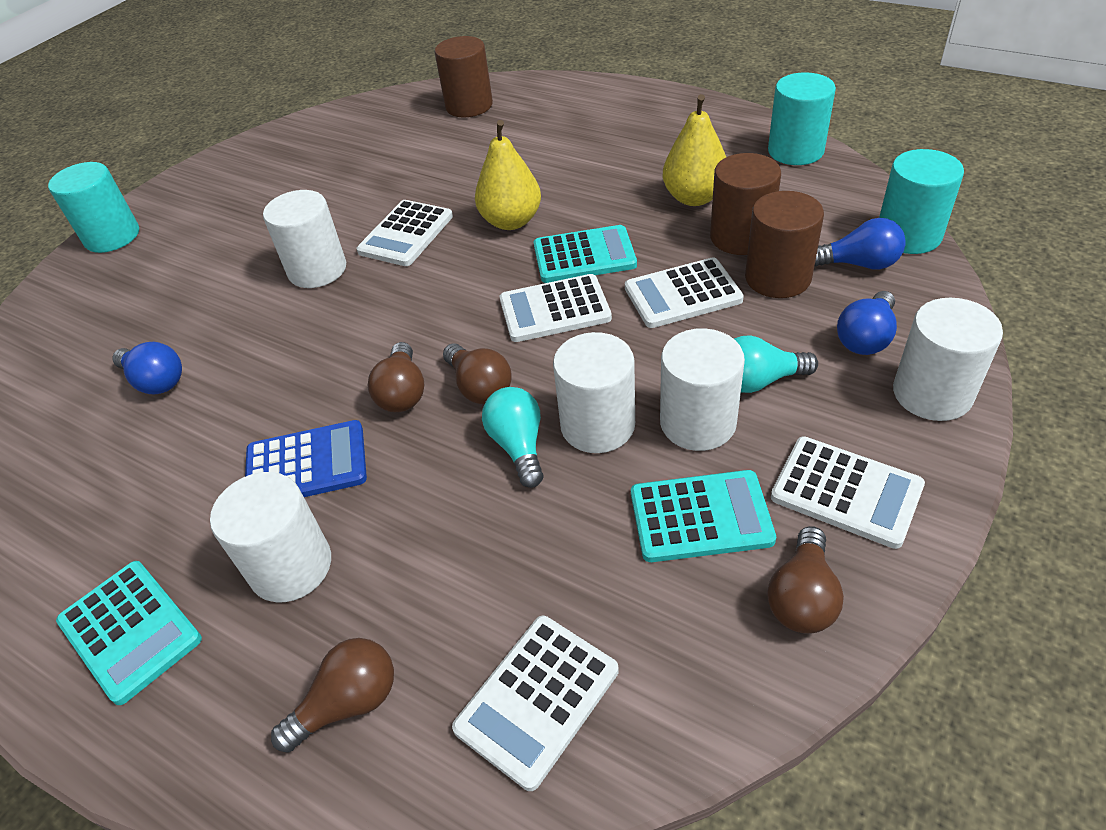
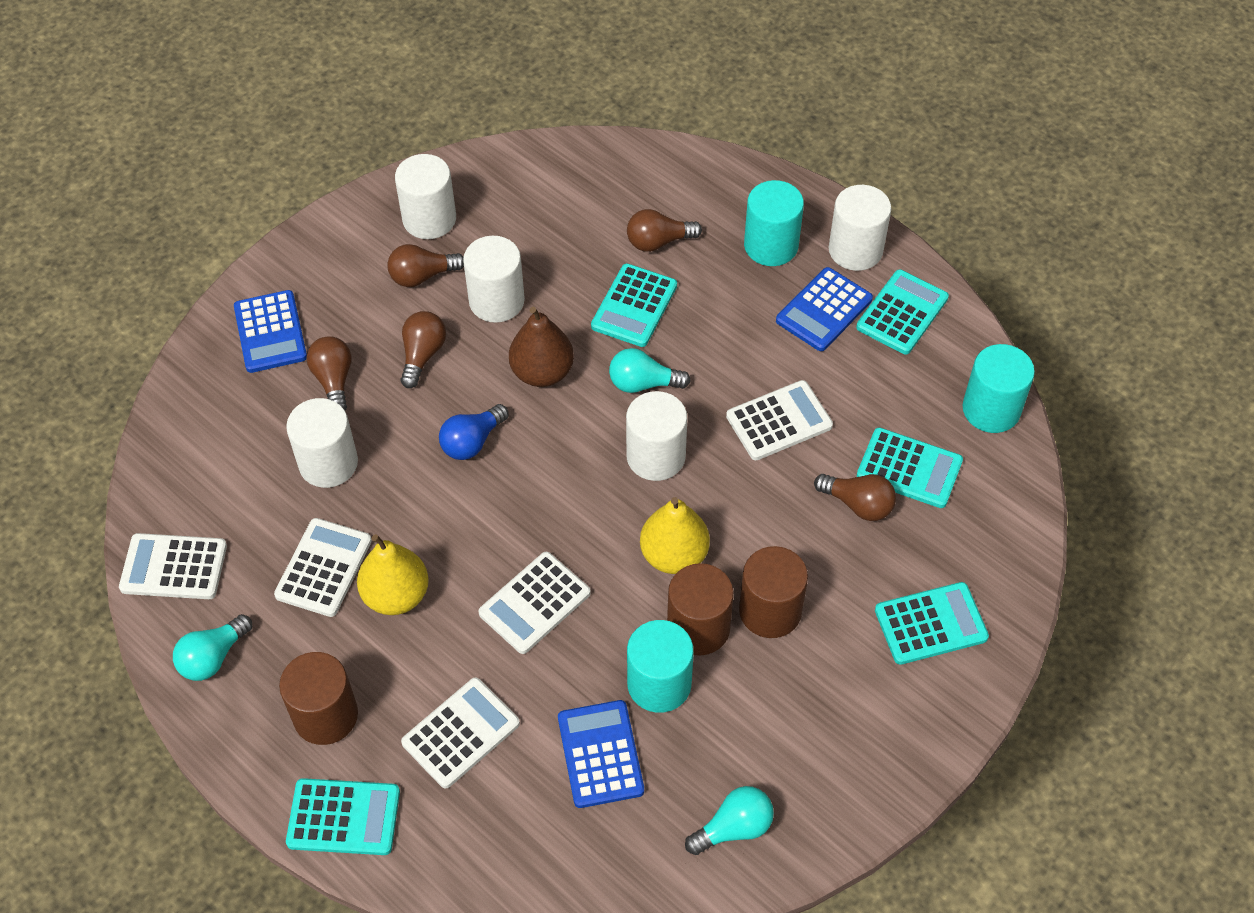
blue calculator: [245,420,367,497] = 1 -> [234,290,307,373] [558,700,644,808] [776,267,873,351] = 3
blue light bulb: [112,342,182,395] [815,218,906,270] [837,291,897,355] = 3 -> [439,404,509,460] = 1
brown light bulb: [271,638,394,753] [368,342,424,412] [443,343,512,404] [767,526,844,634] = 4 -> [307,336,352,411] [387,244,464,287] [401,311,446,388] [627,209,702,252] [814,474,896,521] = 5
brown pear: none = 0 -> [509,307,574,387] = 1
turquoise calculator: [56,561,202,705] [534,225,637,283] [631,470,776,562] = 3 -> [286,778,400,855] [591,264,677,347] [856,269,949,354] [857,427,963,508] [875,582,989,665] = 5
turquoise light bulb: [482,387,544,488] [734,335,818,393] = 2 -> [173,614,252,681] [609,348,691,393] [685,786,774,855] = 3

